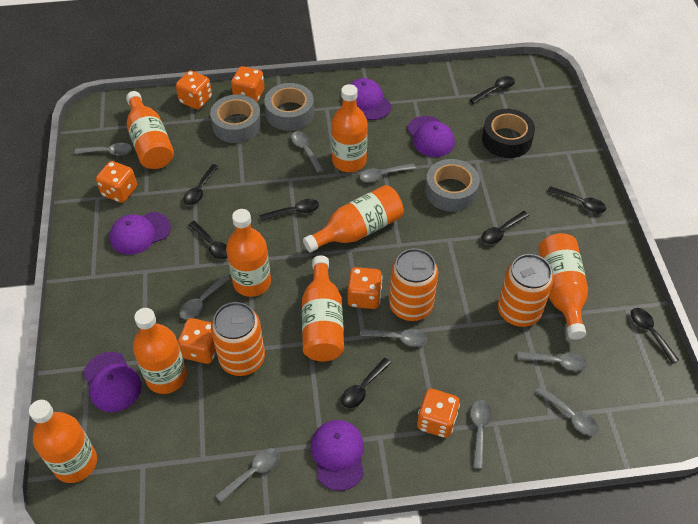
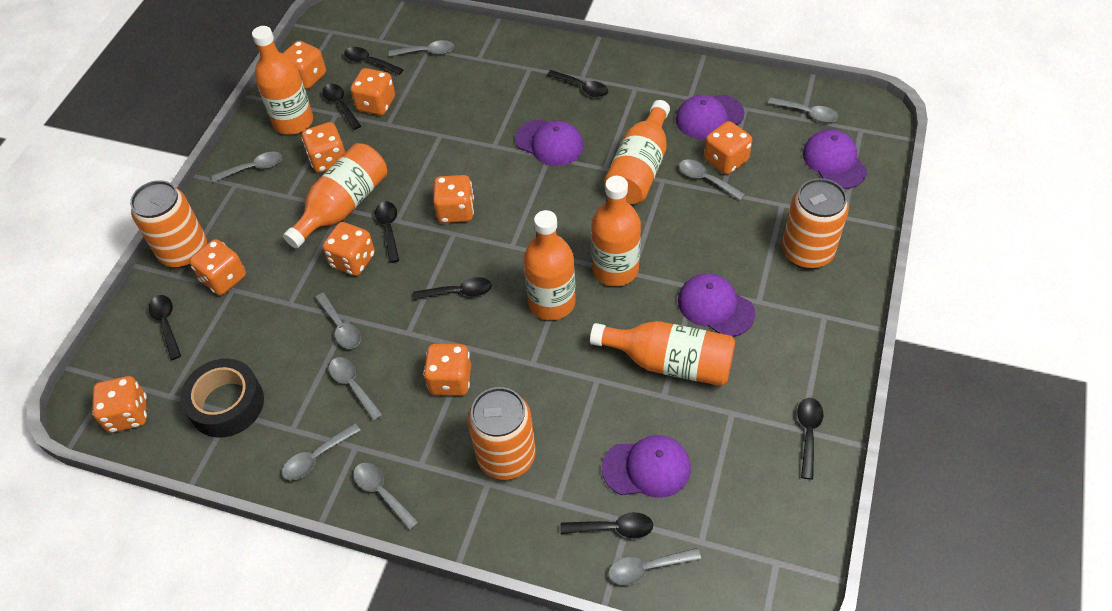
grey tape: [210,95,262,143] [264,83,314,131] [425,159,480,212] = 3 -> none = 0
orange bottle: [29,400,97,483] [126,91,174,169] [133,308,187,394] [226,209,271,297] [302,255,344,361] [303,185,404,253] [331,84,368,172] [539,233,588,340] = 8 -> [252,26,313,135] [283,143,387,248] [523,210,576,320] [590,321,735,386] [591,176,641,286] [604,100,670,204] = 6
orange dice: [96,161,137,203] [176,71,212,110] [178,318,216,364] [231,66,265,102] [347,267,382,309] [417,389,460,438] = 6 -> [92,376,147,433] [189,239,246,295] [283,41,326,89] [302,122,345,173] [323,222,375,276] [351,68,395,115] [423,344,471,396] [433,175,474,223] [704,121,752,174] = 9

